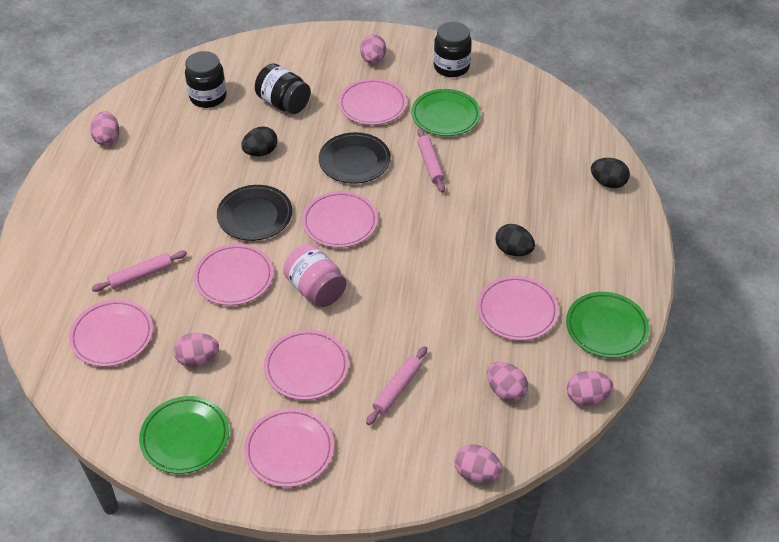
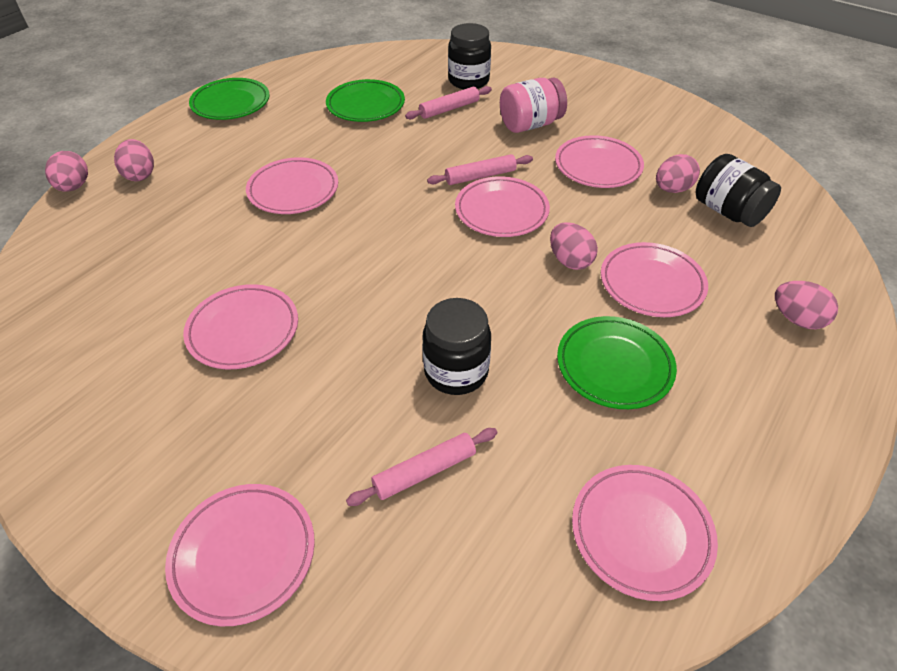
black egg: [241,126,278,156] [495,224,535,256] [591,158,630,188] = 3 -> none = 0
black plate: [217,185,292,241] [319,132,391,184] = 2 -> none = 0
pink egg: [90,111,119,146] [174,333,219,367] [360,34,386,64] [454,444,502,483] [487,362,528,402] [567,371,613,406] = 6 -> [45,151,88,192] [114,139,154,181] [550,222,598,270] [656,154,700,193] [775,281,838,329] = 5

